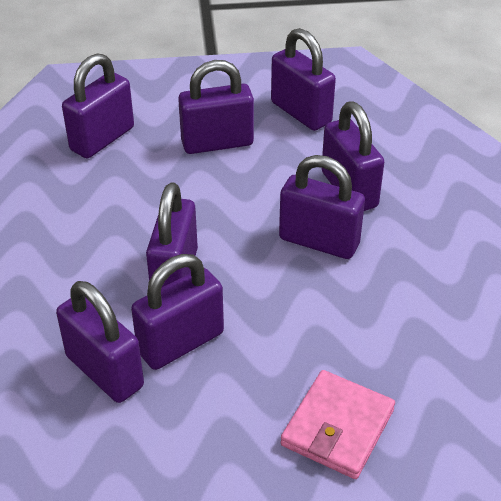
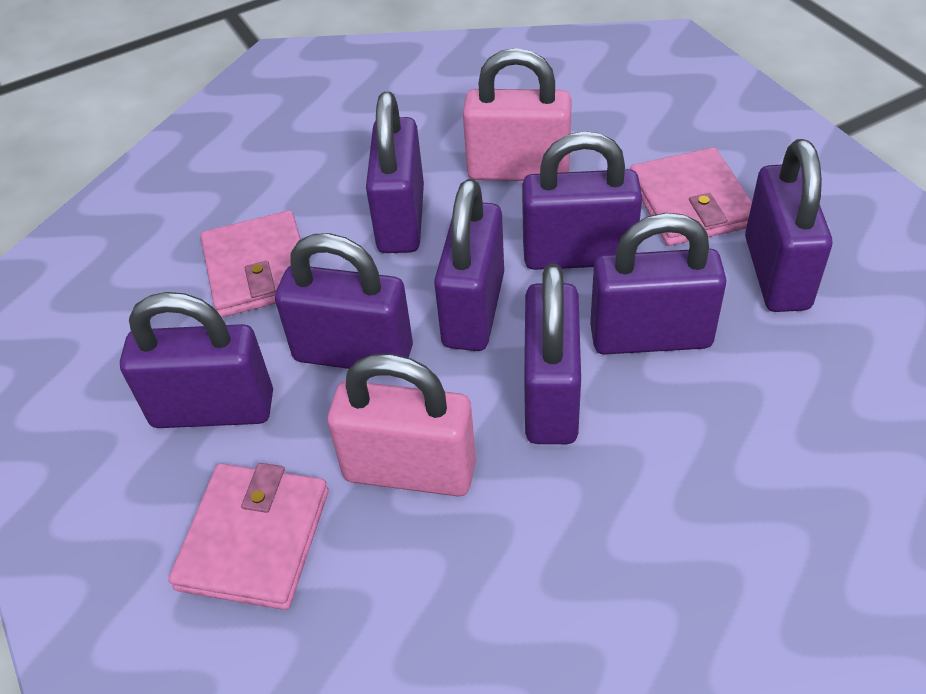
pink padlock: none = 0 -> [327,354,476,497] [463,48,572,181] = 2
pink wallet: [281,370,395,479] = 1 -> [168,463,328,610] [201,210,301,317] [630,147,752,246] = 3

